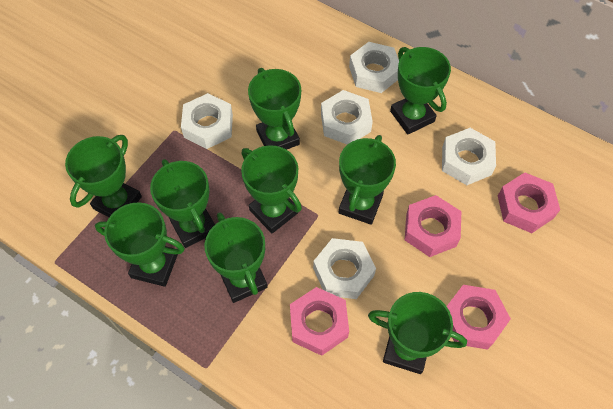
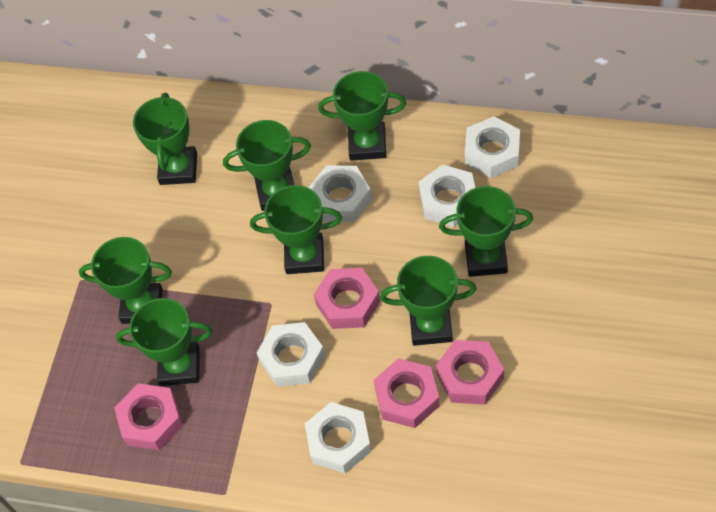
green trophy: [65,135,142,217] [95,202,185,287] [150,159,215,248] [204,212,268,303] [241,145,302,233] [248,68,301,150] [338,135,396,225] [368,292,467,374] [390,47,451,134] = 9 -> [79,237,172,324] [116,298,212,386] [133,93,197,185] [223,120,311,211] [250,185,342,274] [318,71,406,161] [380,256,477,346] [439,186,533,277] = 8

